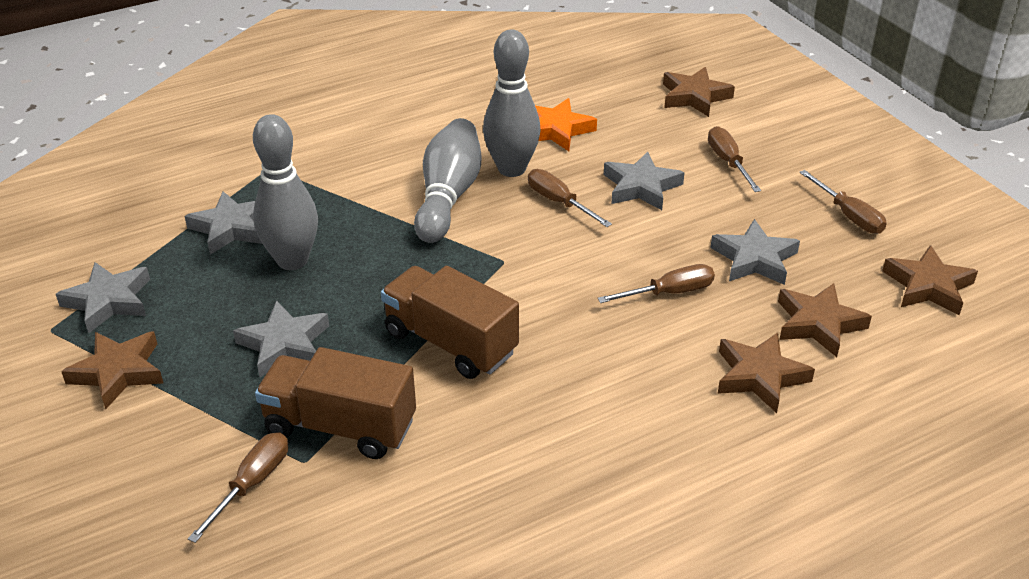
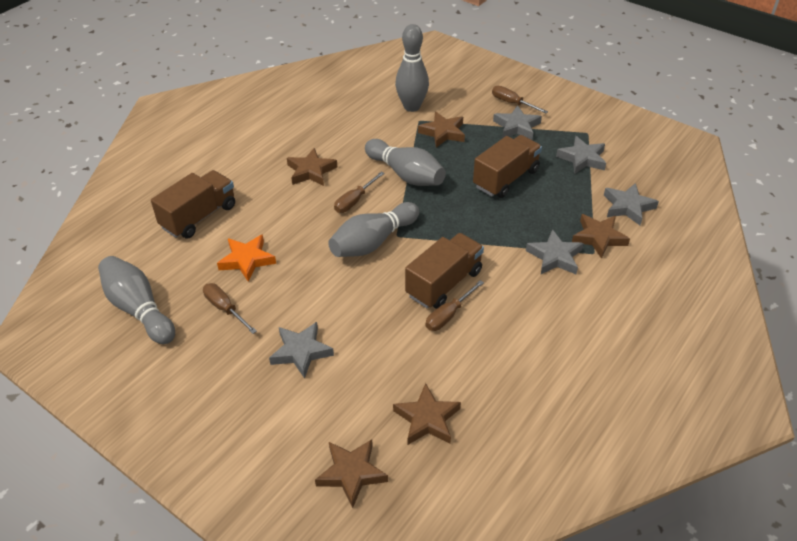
brown screwdriver: [188,432,288,543] [528,169,612,227] [598,264,715,303] [708,126,761,192] [799,170,887,234] = 5 -> [203,283,257,334] [334,171,385,213] [426,280,484,331] [492,86,548,113] = 4
brown truck: [255,347,416,459] [381,266,519,379] = 2 -> [151,170,235,238] [405,233,484,309] [473,135,542,198] = 3
grey bowling pin: [253,114,318,270] [414,118,482,243] [483,30,541,177] = 3 -> [98,256,175,344] [328,202,419,257] [365,139,446,186] [395,24,429,112] = 4

